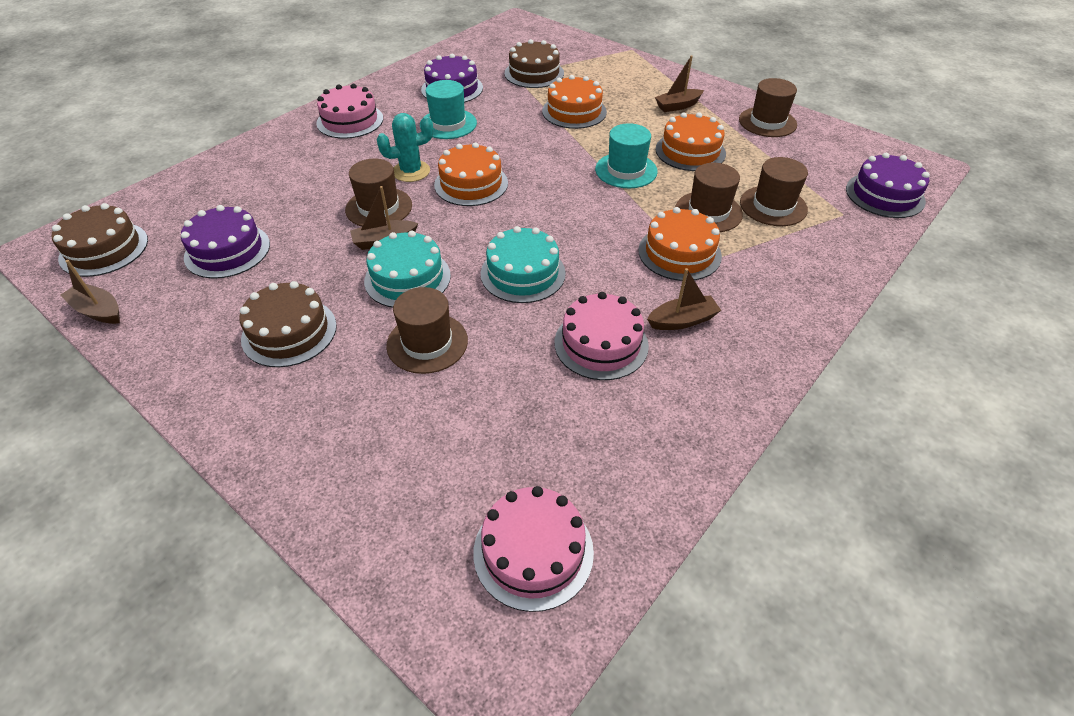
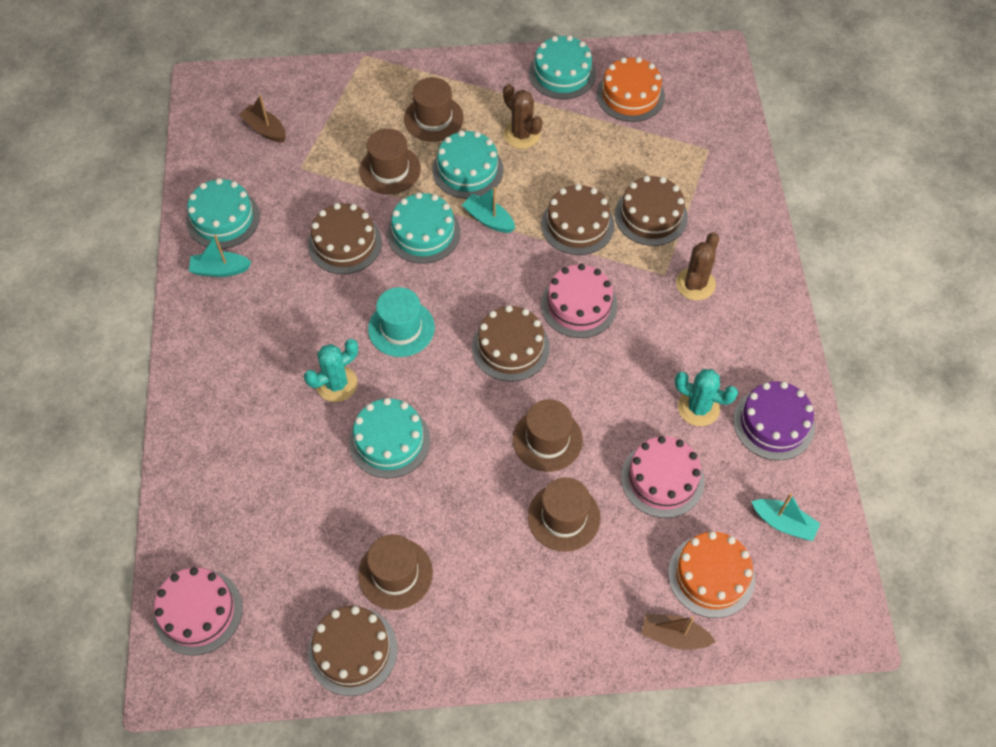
brown boat: [60,260,120,324] [350,186,418,250] [647,268,721,330] [655,55,704,112] = 4 -> [239,95,286,142] [641,613,716,650] = 2
brown cactus: none = 0 -> [503,84,543,149] [676,232,719,300] = 2
brown cake: [52,203,148,277] [239,281,337,367] [505,39,564,88] = 3 -> [308,203,382,274] [308,606,398,696] [472,305,550,382] [541,184,614,255] [615,176,688,246] = 5
orange cake: [434,142,508,206] [542,75,607,129] [638,207,722,281] [656,112,726,171] = 4 -> [596,57,665,122] [668,531,755,618] = 2
purple cake: [181,205,270,279] [421,54,483,103] [846,153,930,218] = 3 -> [733,381,815,461] = 1
turquoise boat: none = 0 -> [189,235,252,277] [462,187,515,233] [751,493,820,541] = 3
turquoise cactus: [377,113,433,182] = 1 -> [304,339,358,402] [675,369,738,426] = 2
turquoise cake: [364,231,451,308] [481,226,566,303] = 2 -> [186,178,260,249] [349,398,430,478] [387,192,460,264] [432,130,504,199] [529,35,596,99] = 5
turquoise hat: [420,80,477,139] [595,123,658,188] = 2 -> [368,287,435,357] = 1

